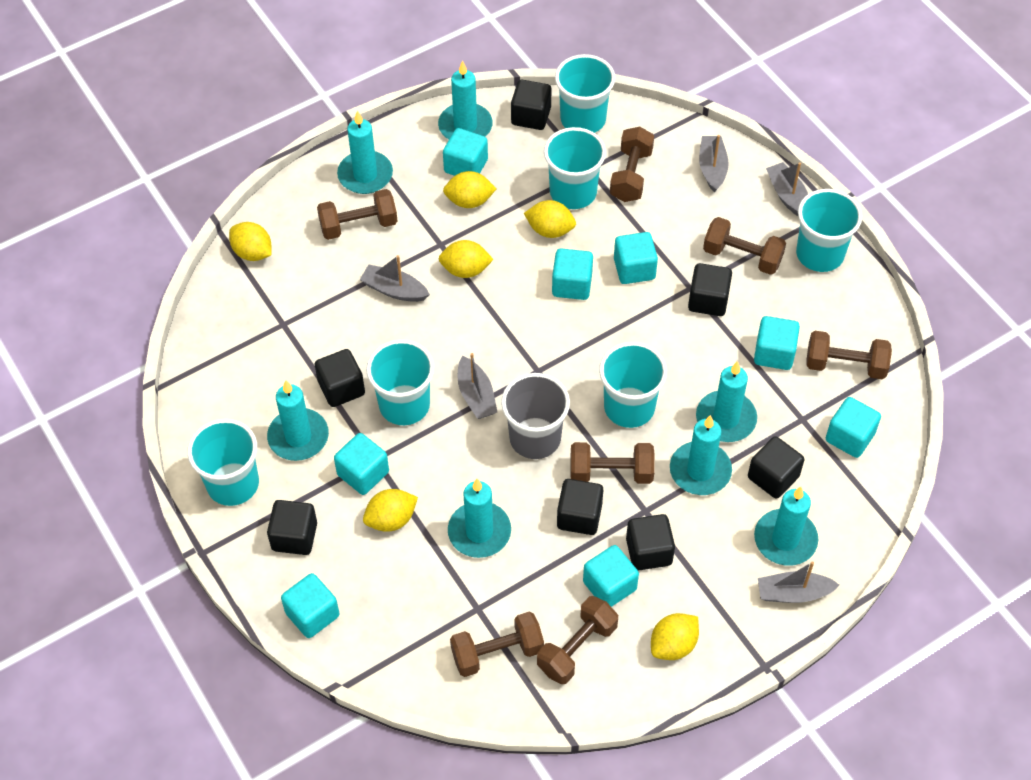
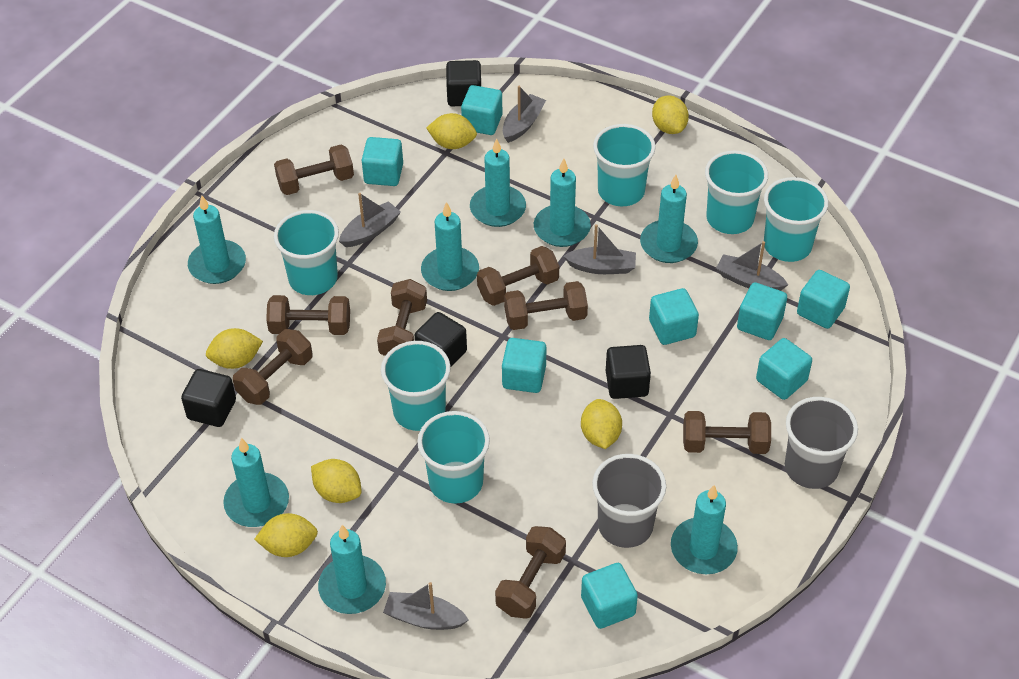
black cube: [267,500,317,555] [315,349,365,407] [511,80,551,130] [557,479,603,535] [626,514,675,571] [688,263,732,316] [748,436,804,499] = 7 -> [181,369,236,427] [415,312,467,368] [446,60,481,106] [606,345,651,399] = 4
brown dumbbell: [317,189,397,240] [450,612,544,677] [537,596,618,684] [570,442,655,484] [610,127,654,202] [703,217,786,275] [807,331,892,379] = 7 -> [233,329,313,405] [266,295,350,335] [274,144,354,195] [377,279,427,356] [477,246,559,306] [495,526,566,619] [504,281,588,330] [683,411,771,454] = 8
grey cup: [501,373,570,459] = 1 -> [592,454,666,548] [785,397,858,489] = 2
turquoise candle: [267,380,329,461] [337,111,393,194] [438,61,493,139] [448,479,511,558] [670,415,732,495] [696,361,757,442] [754,487,818,566] = 7 -> [188,196,246,284] [223,438,289,527] [318,525,386,614] [421,202,479,291] [470,138,526,227] [534,158,591,247] [640,175,698,263] [671,485,738,574] = 8

